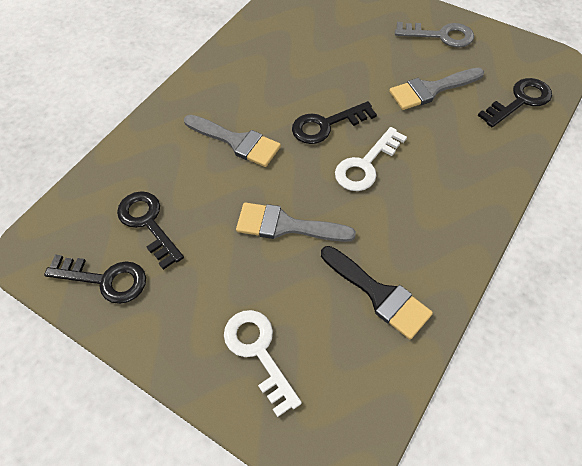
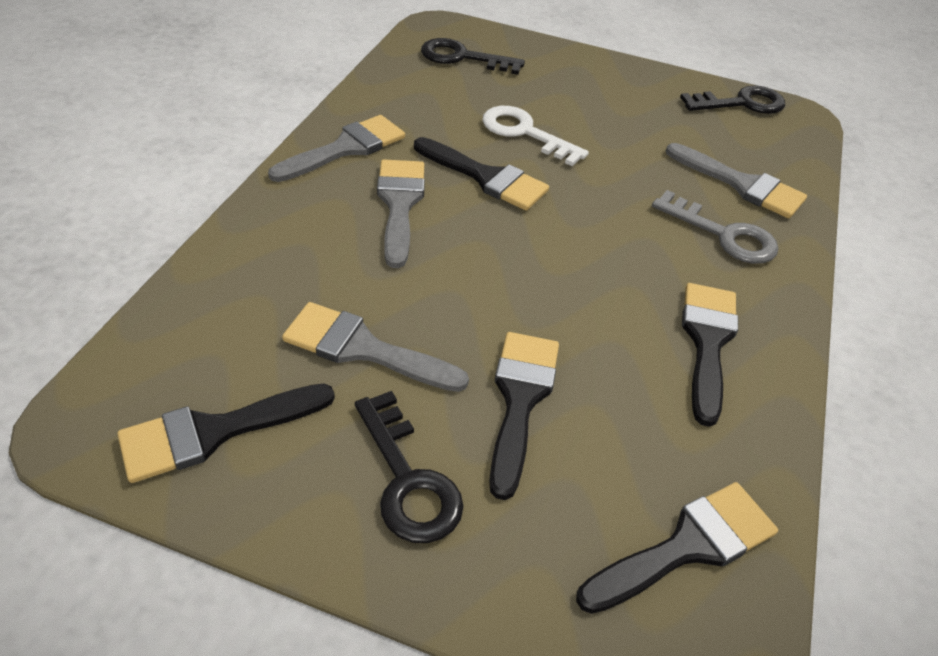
black brush: [321,246,433,340] = 1 -> [117,383,335,483] [414,137,549,211] [489,332,559,500] [576,482,778,614] [682,283,738,427] = 5
black key: [44,255,146,304] [117,191,184,270] [292,101,377,144] [478,78,552,127] = 4 -> [355,391,464,543] [421,38,525,75] [680,86,785,114] = 3
grey brush: [184,115,281,167] [236,203,356,242] [389,68,484,110] = 3 -> [268,115,405,182] [282,302,469,392] [377,159,425,268] [666,143,807,218] = 4
white key: [224,310,302,417] [335,127,407,191] = 2 -> [482,106,589,166] = 1

